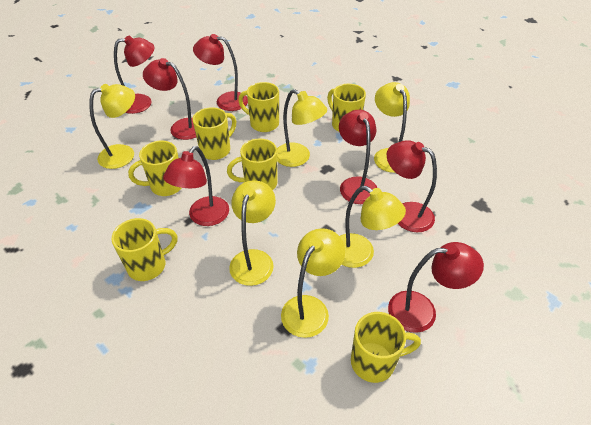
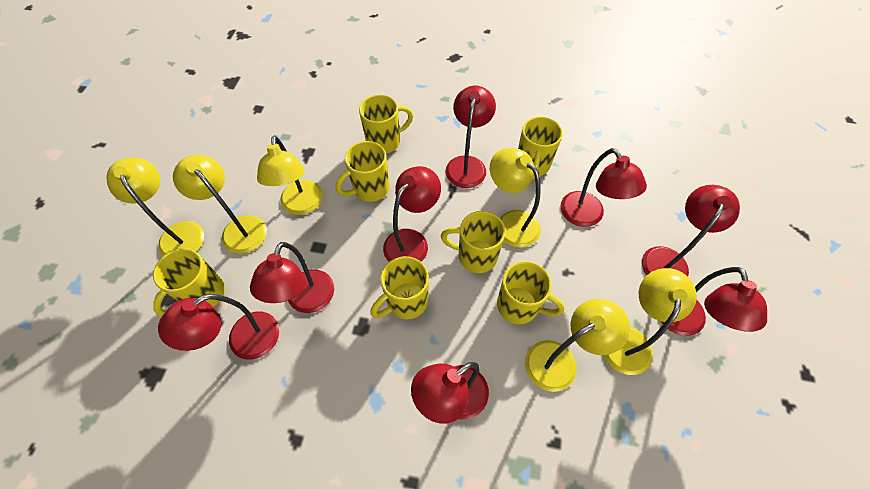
red lamp: [114,36,154,114] [143,58,196,140] [163,146,229,226] [193,34,248,111] [339,110,377,204] [387,140,437,232] [388,242,484,333] = 7 -> [158,294,279,360] [250,242,334,313] [383,166,441,262] [411,362,489,424] [446,86,496,188] [561,148,647,227] [642,185,740,276] [661,267,767,336] = 8

